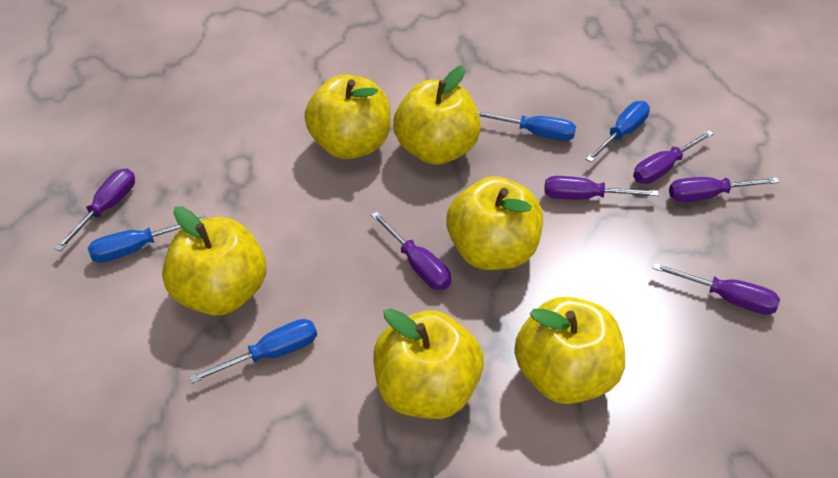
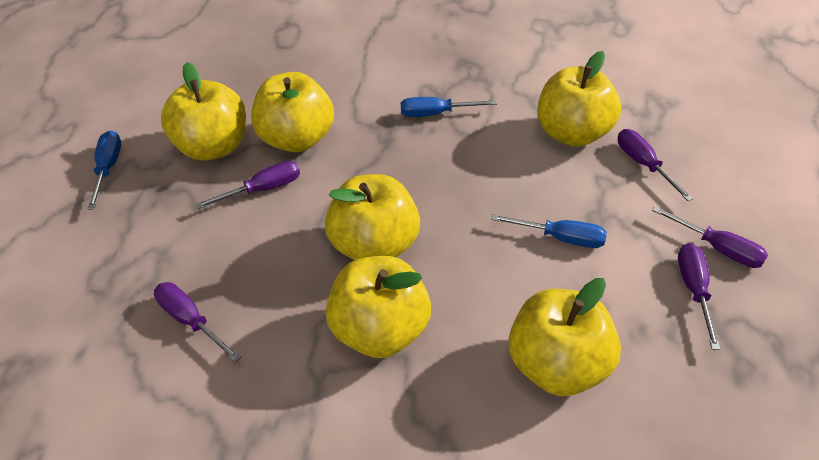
blue screwdriver: [88,215,207,263] [189,319,317,384] [478,111,576,141] [586,101,650,162] = 4 -> [87,131,121,210] [401,97,497,117] [491,214,607,248] = 3
purple screwdriver: [54,169,135,252] [371,211,451,290] [544,176,659,200] [633,130,714,184] [653,263,780,315] [669,177,780,202] = 6 -> [154,282,241,362] [195,161,300,209] [618,129,693,201] [652,206,768,268] [678,243,721,350] = 5

